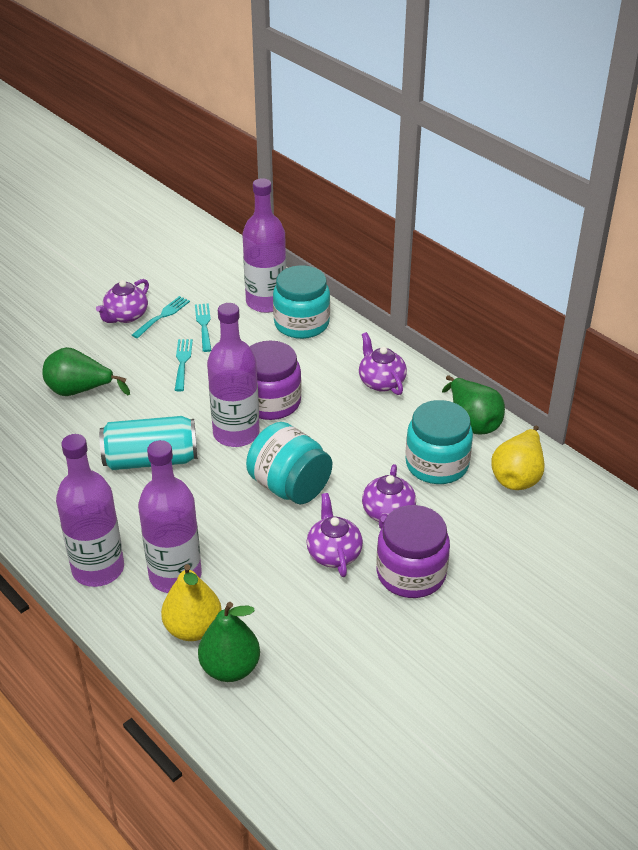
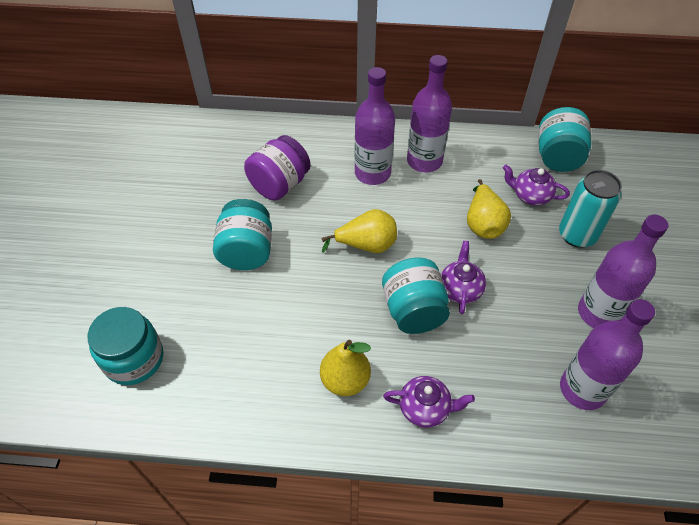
green pear: [42,347,130,396] [198,602,260,682] [442,375,505,434] = 3 -> none = 0
purple jar: [250,341,302,420] [376,505,450,598] = 2 -> [244,135,311,201] = 1
purple teapot: [96,279,149,323] [307,493,363,577] [359,332,407,395] [362,464,416,529] = 4 -> [383,376,475,428] [441,241,486,314] [503,165,570,206] = 3
turquoise fork: [132,296,190,338] [175,339,193,391] [195,303,211,352] = 3 -> none = 0
turquoise jar: [246,422,332,504] [273,265,330,339] [405,400,473,484] = 3 -> [87,307,163,385] [213,199,272,270] [382,257,450,334] [539,107,591,172] = 4
yellow pear: [161,564,222,641] [492,425,544,490] = 2 -> [320,340,371,396] [322,209,397,253] [467,179,511,239] = 3

